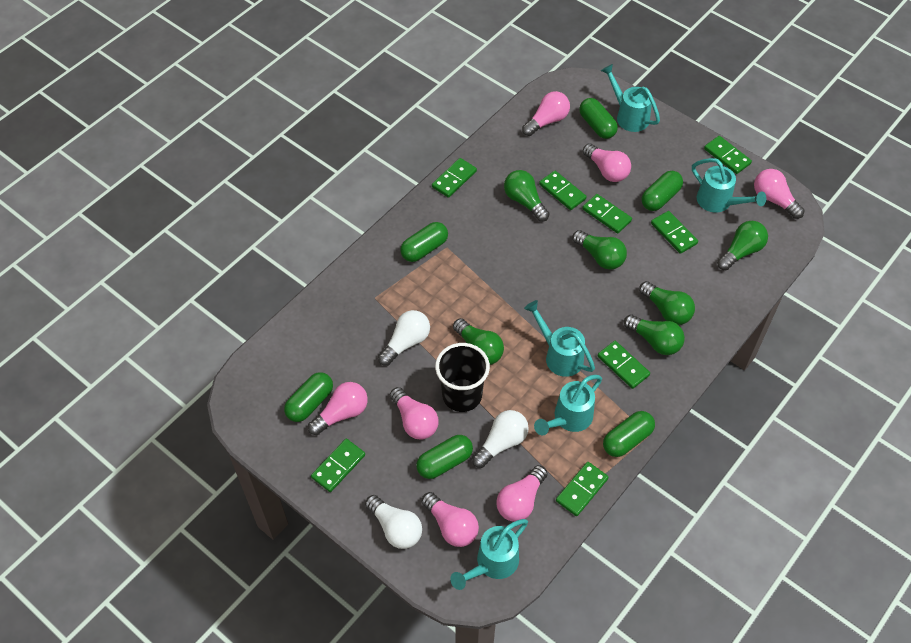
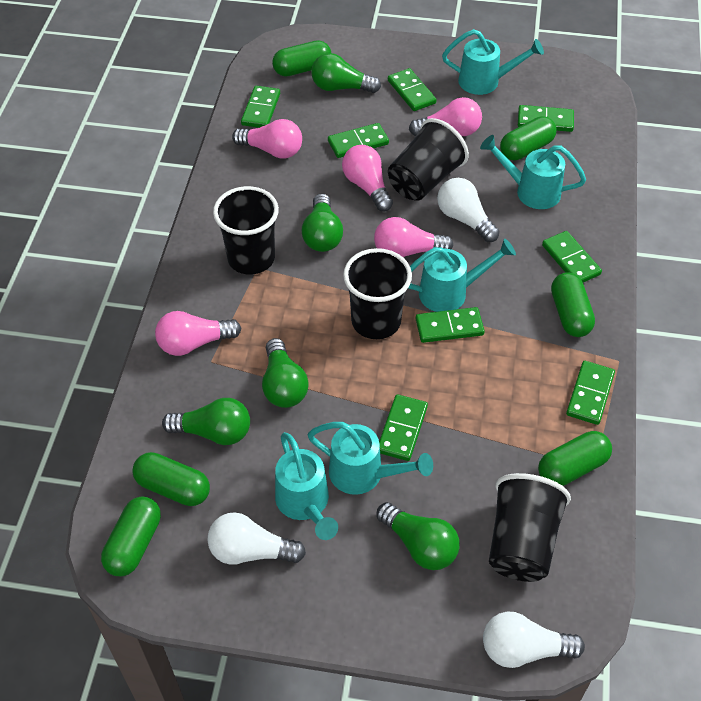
black cup: [435,343,490,412] = 1 -> [213,186,279,275] [343,248,412,339] [388,118,469,201] [489,473,571,582] = 4
green light bulb: [453,318,504,365] [504,170,549,222] [572,230,627,270] [624,315,685,355] [639,281,695,325] [717,221,768,270] = 6 -> [162,398,250,445] [262,338,309,408] [302,193,343,252] [311,53,381,93] [376,502,460,570] = 5
pink light bulb: [308,382,368,435] [390,387,439,440] [422,492,479,547] [497,465,548,522] [522,91,570,136] [583,143,631,182] [754,169,804,219] = 7 -> [155,311,241,356] [232,119,302,158] [342,145,393,211] [374,217,453,257] [409,97,482,136] = 5

